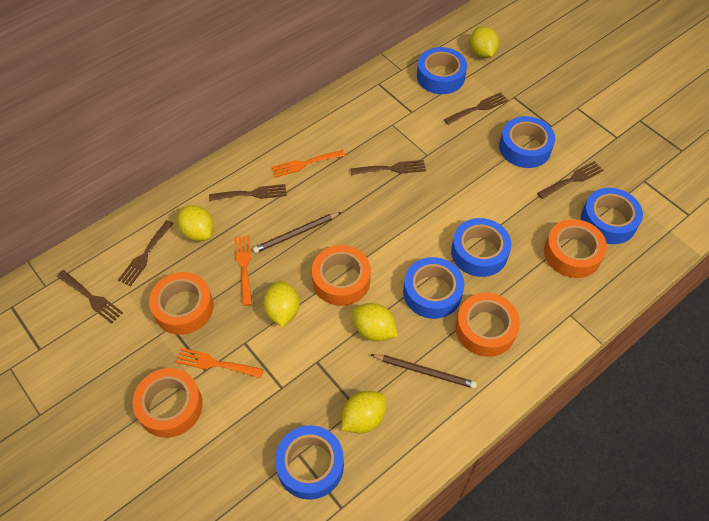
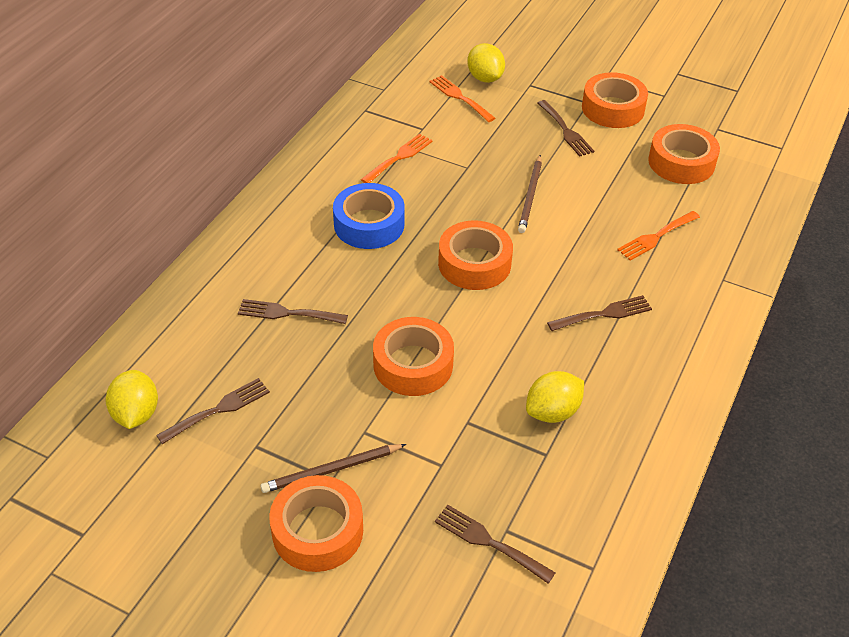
blue tape: [275,425,344,500] [403,257,464,319] [417,47,467,94] [451,218,511,277] [499,116,555,168] [581,188,643,244] = 6 -> [333,183,405,249] = 1
brown fork: [57,270,123,324] [118,220,174,286] [209,184,287,201] [350,160,426,175] [444,92,508,125] [537,161,603,199] = 6 -> [156,378,270,444] [238,299,348,324] [435,505,555,584] [538,100,594,157] [547,295,652,331] = 5
yellow lemon: [177,205,214,241] [263,281,300,327] [341,391,386,434] [353,303,398,341] [470,26,499,58] = 5 -> [106,370,158,429] [467,43,505,83] [526,371,584,423] = 3

